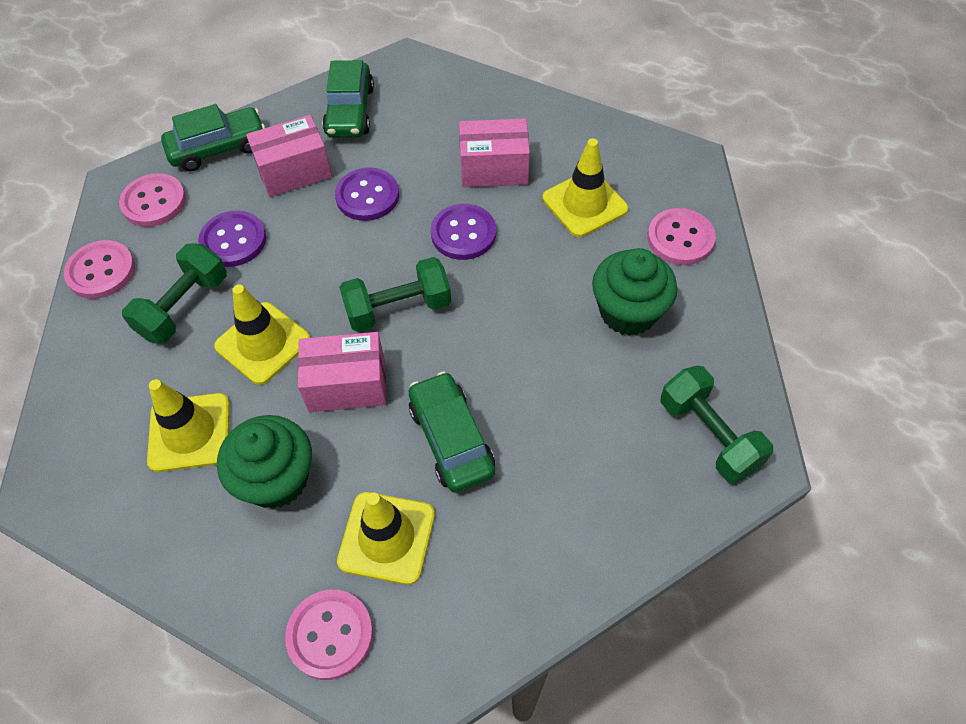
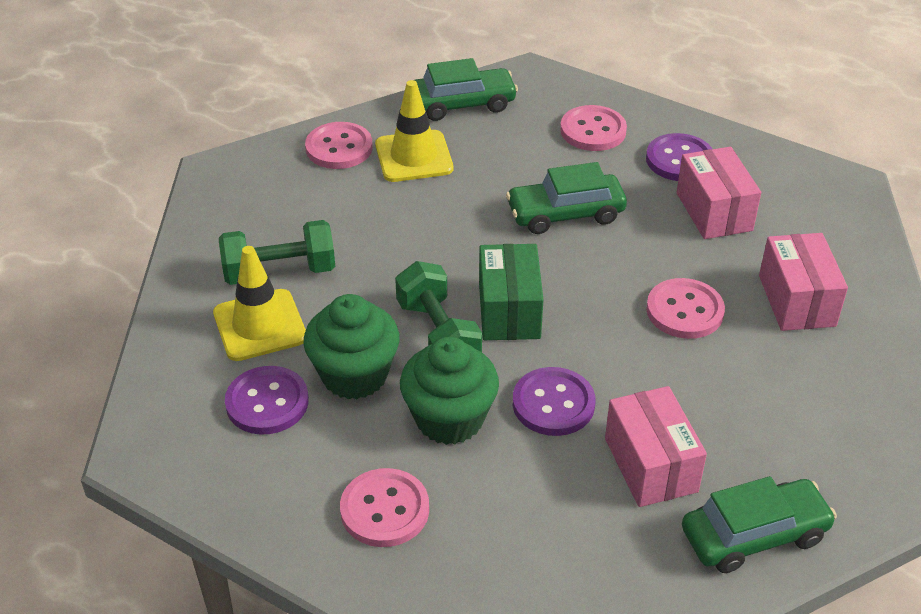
green box: none = 0 -> [479,244,543,340] = 1
green dumbbell: [122,243,227,344] [339,257,451,332] [661,366,773,483] = 3 -> [219,220,335,285] [395,261,482,352] = 2
yellow traffic cone: [147,379,230,472] [214,285,310,385] [337,492,435,585] [542,138,628,237] = 4 -> [213,246,306,361] [375,80,453,182] = 2

